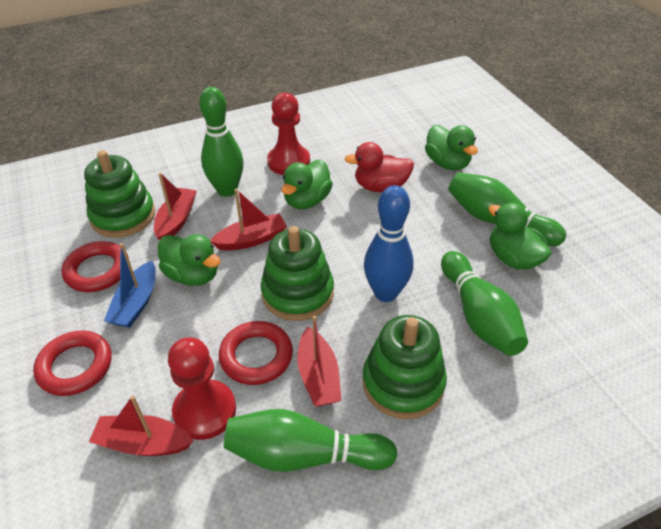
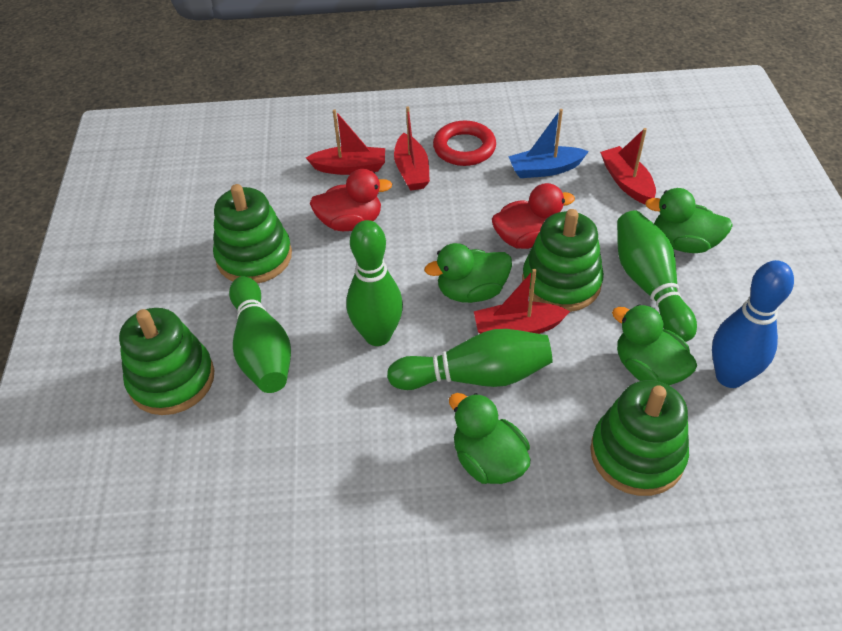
green stacking toy: [84,150,155,238] [261,226,334,321] [363,315,447,419] = 3 -> [119,308,214,415] [213,184,292,284] [522,209,604,312] [590,380,689,496] = 4
red duck: [344,142,414,192] = 1 -> [310,169,392,231] [492,183,575,249] = 2
red pawn: [168,337,236,440] [267,93,310,175] = 2 -> none = 0
red ring: [33,330,111,396] [62,241,129,292] [219,321,293,385] = 3 -> [433,121,496,166] = 1

